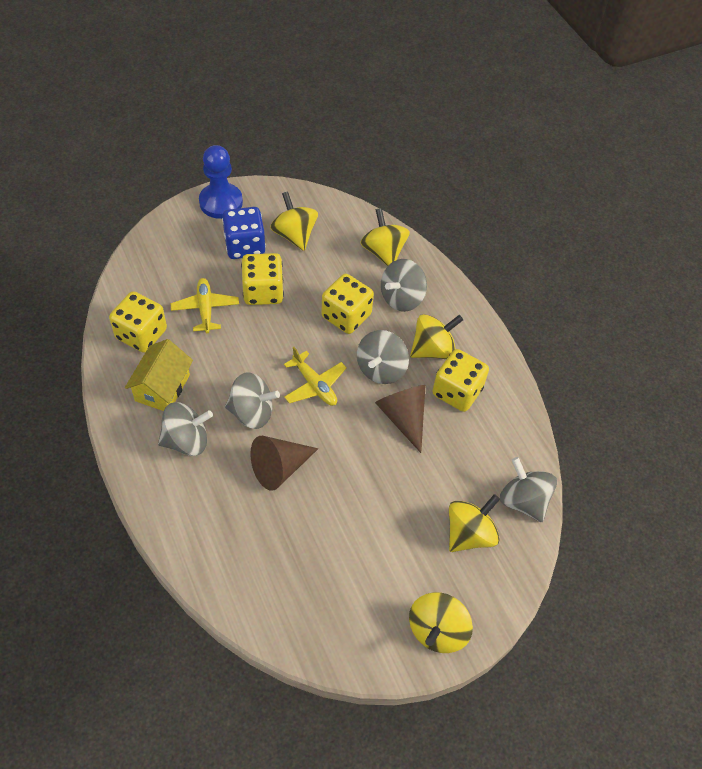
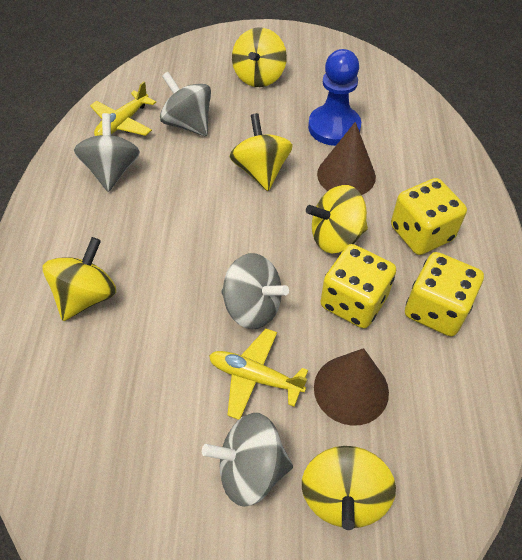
blue dice: [222,207,266,259] = 1 -> none = 0
grey spinning top: [158,402,213,456] [225,372,280,429] [357,330,409,384] [381,259,427,312] [500,457,557,522] = 5 -> [74,113,140,192] [160,72,211,136] [202,413,293,507] [221,253,289,330] = 4
yellow dice: [109,291,167,353] [241,253,284,305] [321,274,374,334] [432,349,489,412] = 4 -> [321,244,396,329] [391,178,467,255] [405,252,484,336] = 3
yellow house: [125,339,193,411] = 1 -> none = 0

